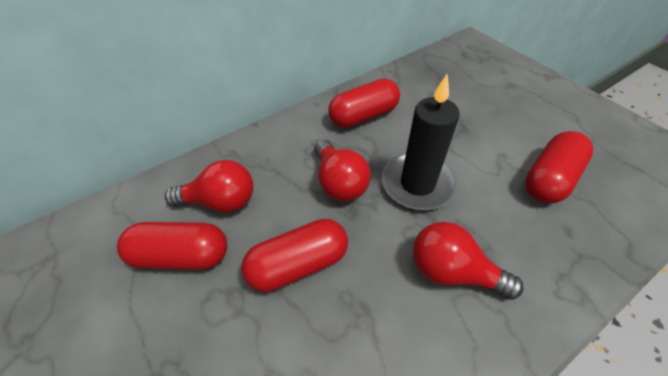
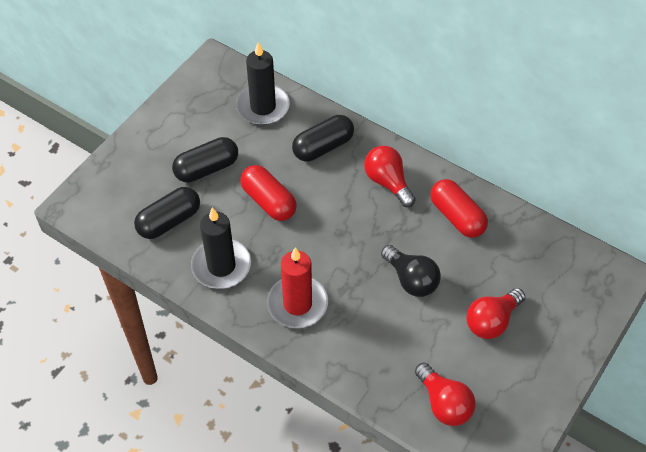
black candle: [382,74,460,210] = 1 -> [191,207,251,289] [236,42,290,125] = 2
black capsule: none = 0 -> [134,187,200,239] [172,137,238,183] [292,115,354,161] = 3
black light bulb: none = 0 -> [381,245,441,297] = 1
red candle: none = 0 -> [267,247,328,328] = 1
red capsule: [117,222,227,270] [241,219,348,292] [328,79,400,128] [525,131,593,203] = 4 -> [240,165,297,221] [430,179,488,238] = 2

